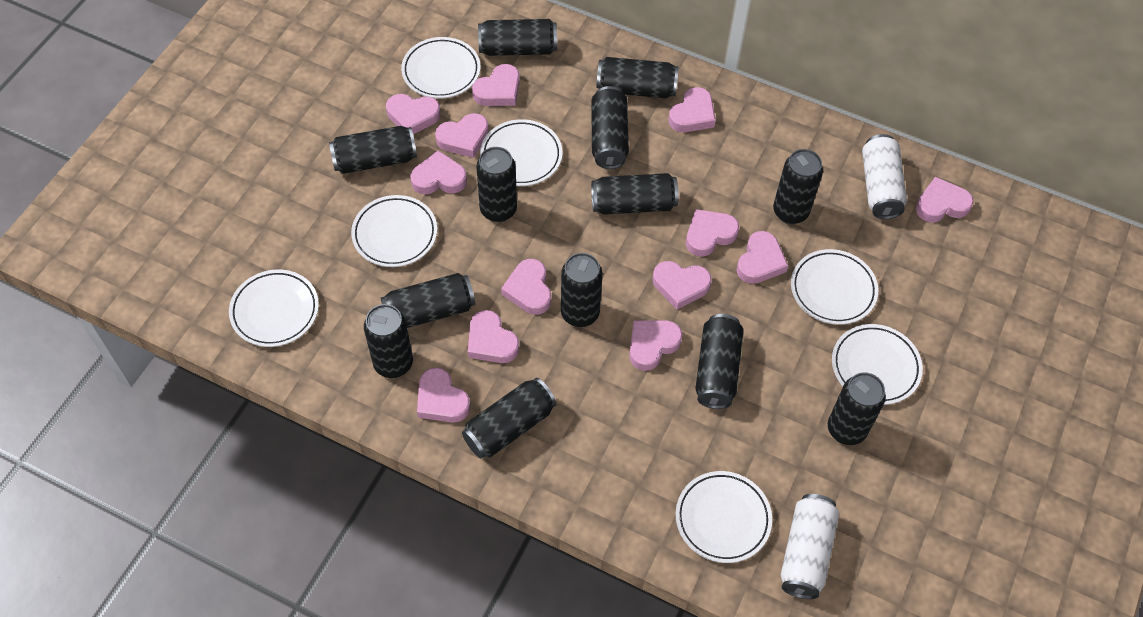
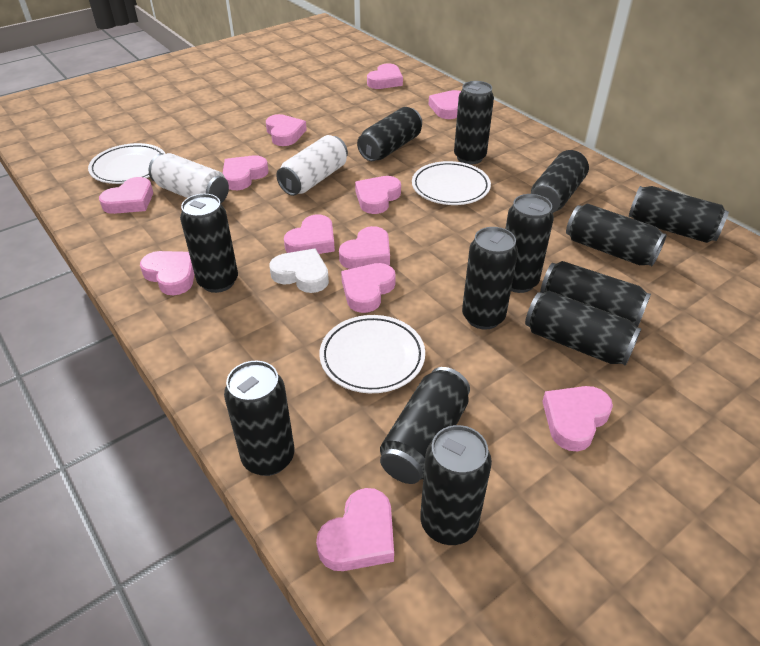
pink heart: [386,94,440,134] [410,150,467,195] [417,368,470,423] [435,113,489,158] [468,310,519,363] [472,64,520,106] [501,259,551,315] [629,321,683,371] [653,261,712,310] [669,87,716,132] [686,209,739,257] [736,231,788,284] [916,177,974,222] = 13 -> [99,177,153,214] [140,251,194,295] [222,155,269,190] [266,114,307,146] [284,214,335,254] [316,488,394,571] [339,226,390,269] [341,263,396,313] [355,176,401,214] [367,63,403,89] [429,90,461,119] [542,386,613,451] = 12
white heart: none = 0 -> [270,249,329,293] = 1
white plate: [229,269,319,347] [351,195,437,267] [401,37,480,99] [480,119,562,186] [676,471,772,563] [791,249,878,325] [832,324,923,405] = 7 -> [88,143,166,184] [319,315,425,393] [412,161,491,205] = 3

